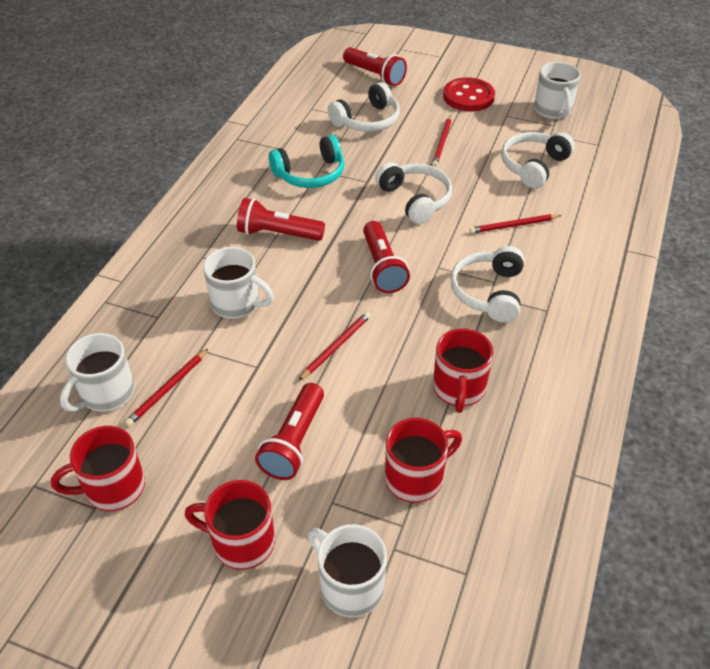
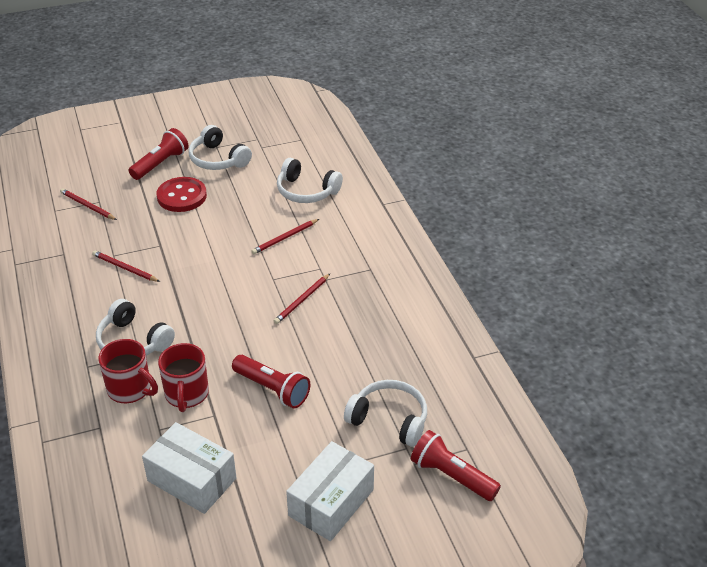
red flashlight: [237,198,325,241] [255,383,324,480] [343,47,407,86] [363,221,410,293] = 4 -> [129,128,188,180] [232,355,310,409] [411,430,501,501] = 3
red mug: [51,426,145,511] [185,480,275,570] [385,418,462,503] [433,329,494,413] = 4 -> [98,339,158,403] [158,343,209,412] = 2
turquoise headphones: [269,135,344,188] = 1 -> none = 0
white box: none = 0 -> [142,422,236,514] [286,441,374,541] = 2
white mug: [60,333,134,412] [203,247,274,319] [308,524,387,617] [534,62,581,119] = 4 -> none = 0

